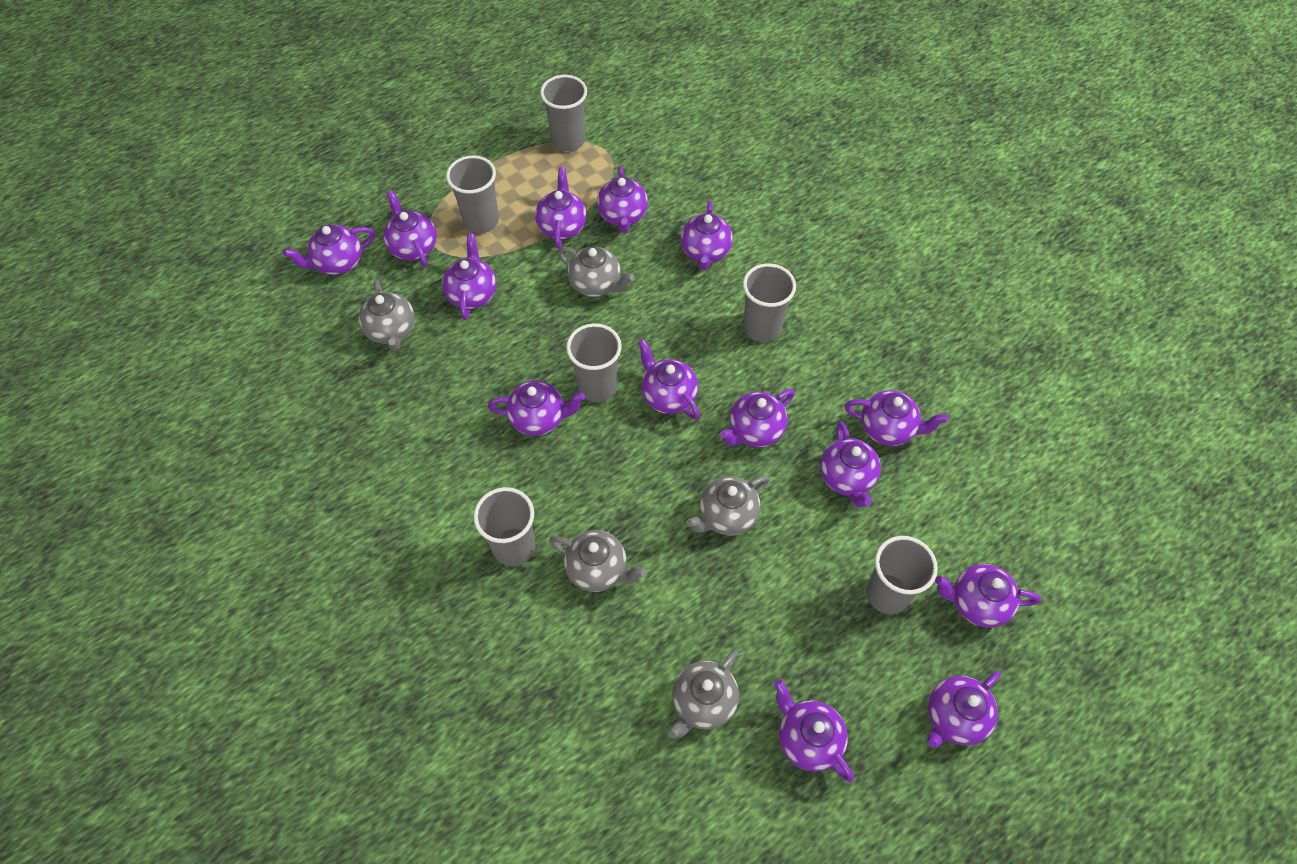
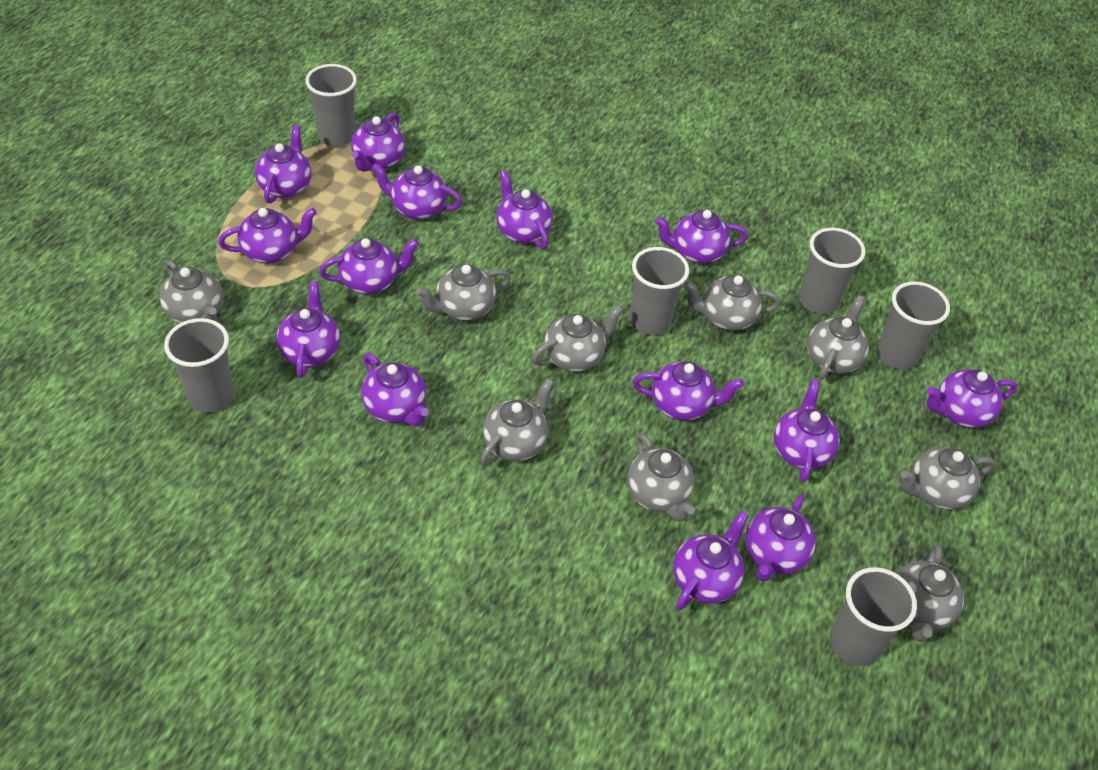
grey teapot: [359,280,415,351] [549,530,646,592] [557,246,635,297] [668,650,739,739] [686,475,770,536] = 5 -> [159,260,223,323] [416,264,511,321] [480,378,554,466] [532,305,623,372] [627,433,695,522] [683,275,781,331] [807,295,869,380] [896,544,964,642] [901,447,995,510] = 9

